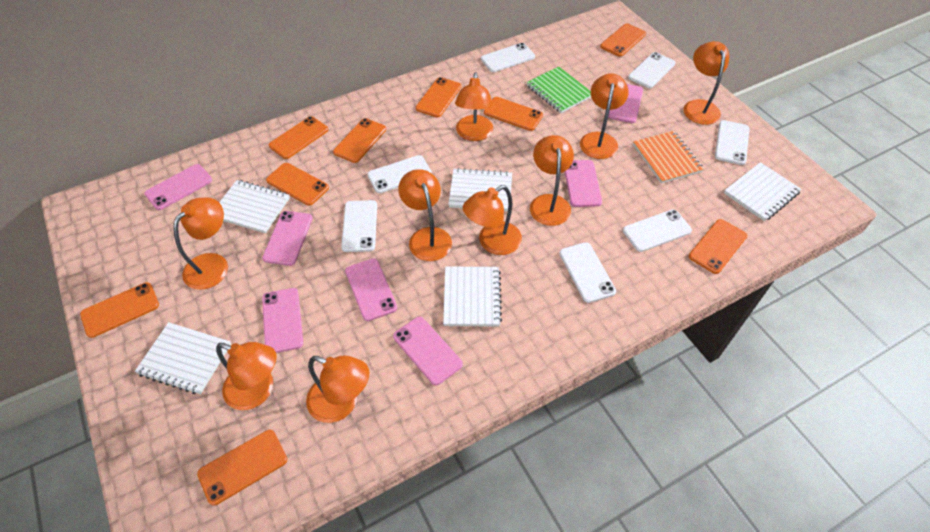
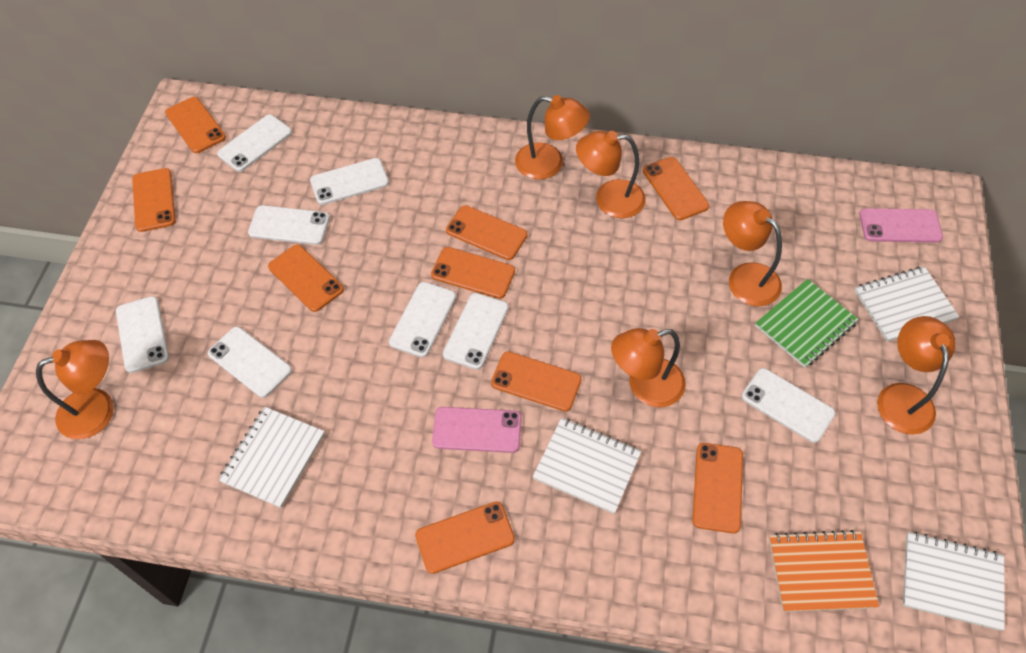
orange lamp: [173,198,228,290] [216,342,277,410] [306,355,369,423] [398,169,452,261] [455,72,493,141] [463,185,522,255] [530,135,574,226] [580,73,629,159] [683,41,729,125] = 9 -> [36,340,114,439] [515,95,590,180] [576,131,646,218] [611,328,686,407] [723,201,782,306] [877,316,956,435] = 6
pink phone: [144,164,212,210] [262,211,312,266] [262,288,303,353] [345,258,397,321] [393,317,463,386] [565,160,602,207] [608,84,643,123] = 7 -> [432,407,522,453] [859,208,943,243] = 2
white notebook: [135,322,231,394] [219,180,290,233] [443,266,502,327] [448,168,512,211] [724,162,802,221] = 5 -> [218,407,325,508] [533,418,641,514] [855,266,959,342] [903,532,1005,631] = 4
white phone: [341,200,377,252] [368,155,432,193] [481,43,535,72] [559,242,616,303] [623,209,692,252] [628,52,676,88] [715,120,750,165] = 7 -> [116,296,169,373] [208,327,292,398] [217,115,292,172] [248,205,330,245] [310,158,389,205] [389,282,456,357] [443,293,509,370] [742,368,836,443] = 8

